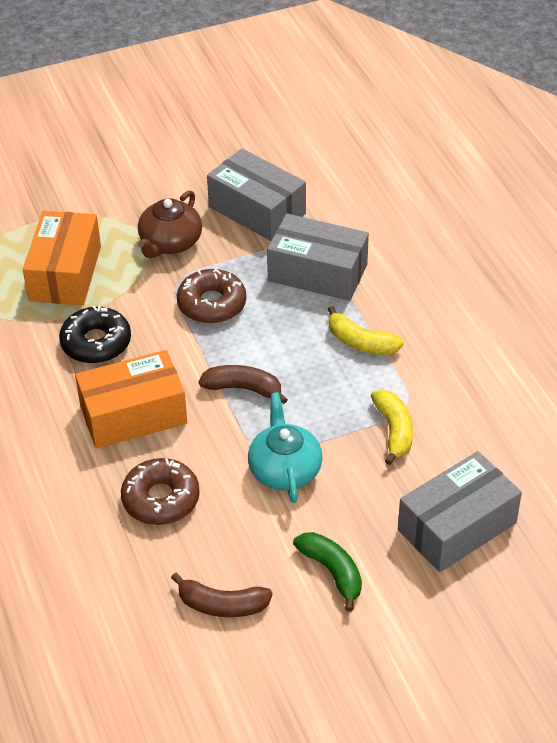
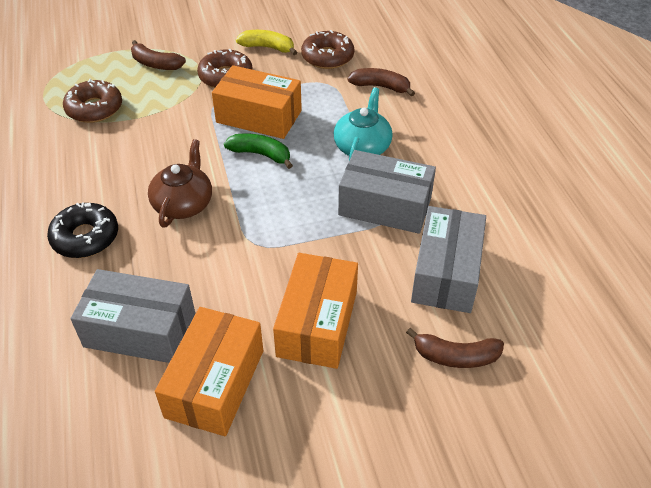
brown banana: [171,573,273,617] [198,365,288,404] = 2 -> [131,40,186,70] [347,68,415,96] [406,328,504,368] = 3
brown donut: [121,458,200,525] [177,267,246,324] = 2 -> [63,79,122,123] [197,49,253,88] [301,30,354,69] = 3
orange box: [23,211,101,305] [75,350,187,449] = 2 -> [155,307,263,436] [212,65,302,139] [273,253,358,369] = 3
yellow banana: [328,306,404,355] [371,390,413,465] = 2 -> [236,30,297,55] = 1

